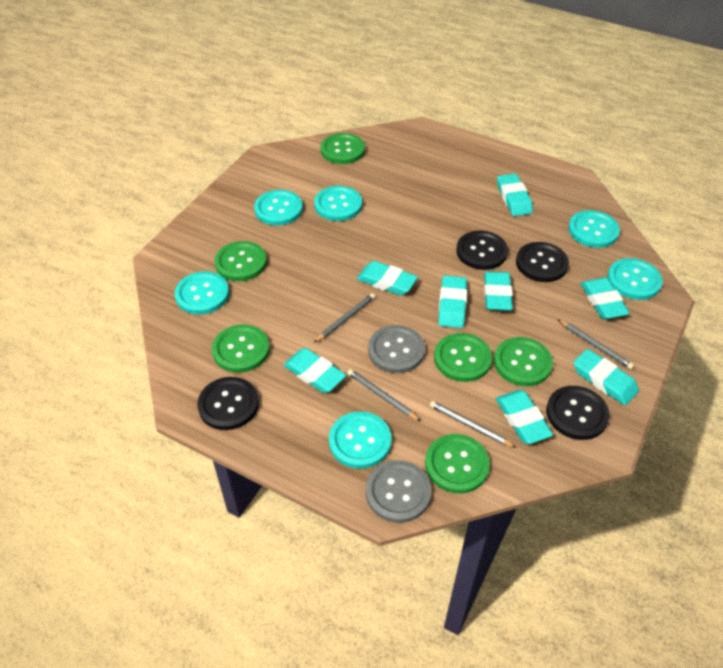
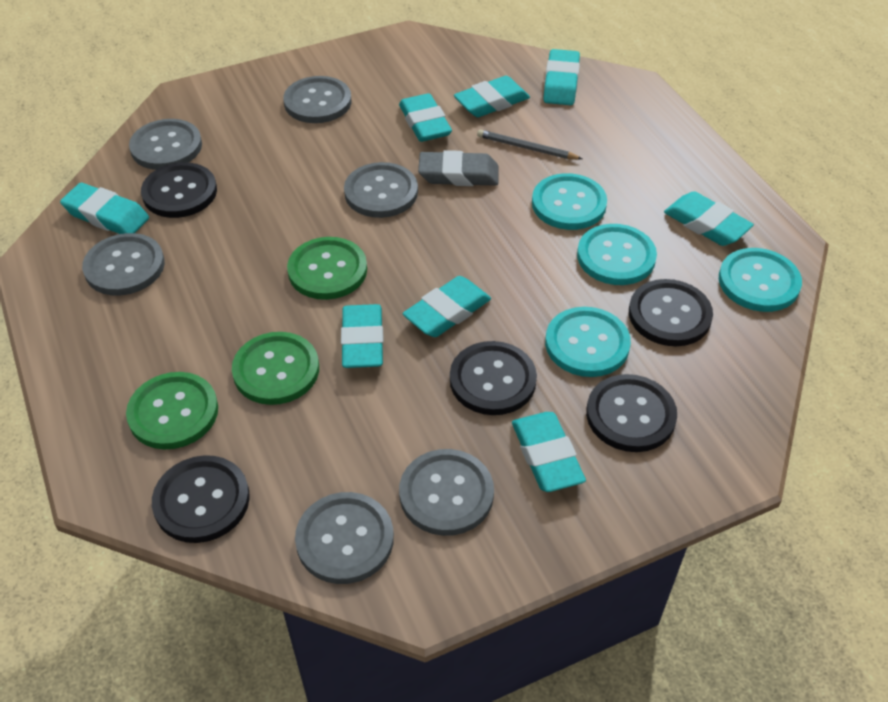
black button: [197,377,259,430] [456,231,508,270] [516,242,569,282] [546,386,609,440] = 4 -> [141,162,217,218] [152,455,250,543] [450,341,537,415] [586,374,677,452] [629,279,713,346] = 5
green button: [212,324,270,373] [215,241,267,281] [320,133,365,164] [425,434,490,493] [434,333,492,382] [494,337,553,386] = 6 -> [126,372,218,450] [232,332,319,405] [287,237,367,300] = 3
grey button: [366,460,432,523] [368,325,425,373] = 2 -> [82,233,165,295] [129,119,202,170] [283,76,351,123] [295,492,394,584] [344,162,418,218] [399,449,494,536] = 6
grey eraser: none = 0 -> [418,150,499,186] = 1
grey pencil: [314,293,375,343] [348,369,421,421] [430,401,516,448] [558,320,634,369] = 4 -> [477,129,582,159] = 1
turquoise button: [174,272,229,315] [254,190,303,225] [314,186,362,221] [329,412,392,469] [568,210,620,248] [607,258,663,300] = 6 -> [532,173,607,230] [545,307,631,377] [577,224,657,285] [719,248,802,312] = 4

